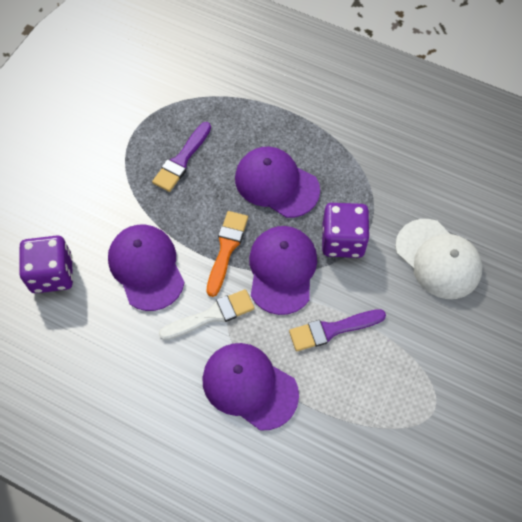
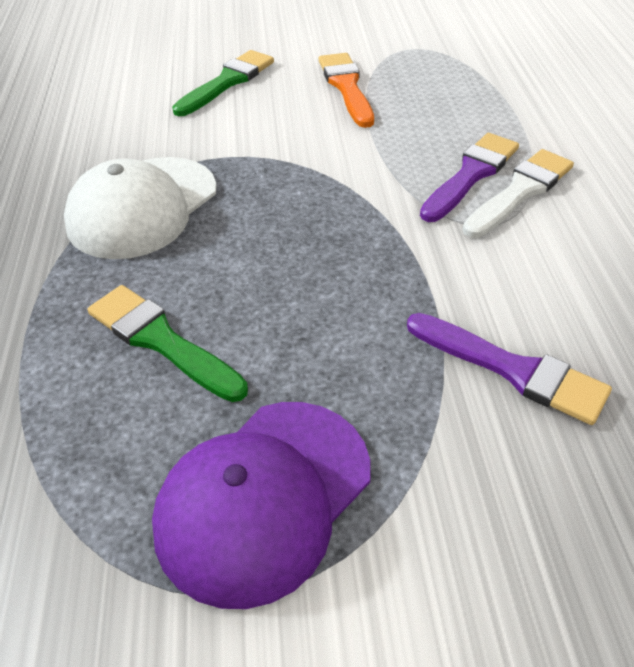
green brush: none = 0 -> [88,285,248,402] [172,50,274,116] = 2
purple cap: [108,225,185,311] [203,343,299,431] [235,147,320,218] [249,226,317,315] = 4 -> [152,402,370,609] = 1
purple dice: [20,236,73,293] [322,203,370,258] = 2 -> none = 0

